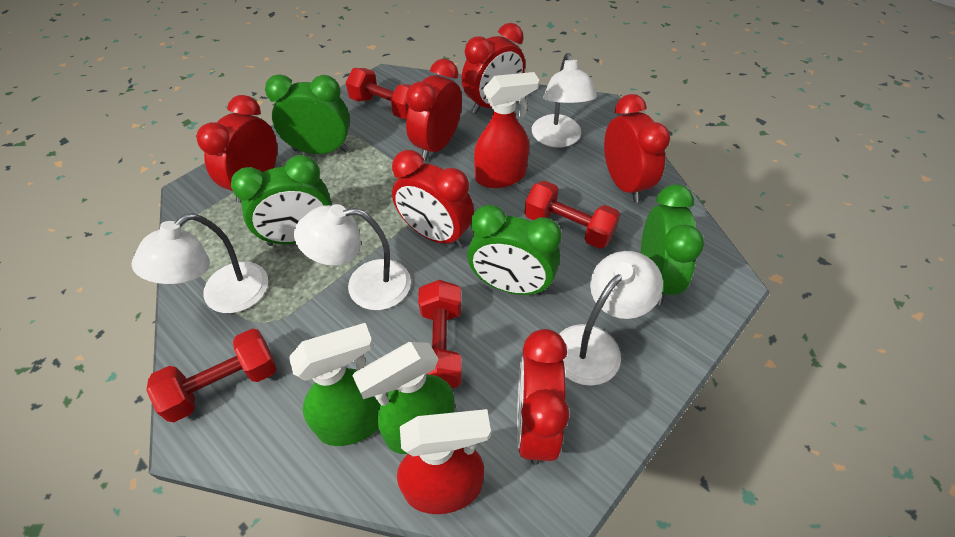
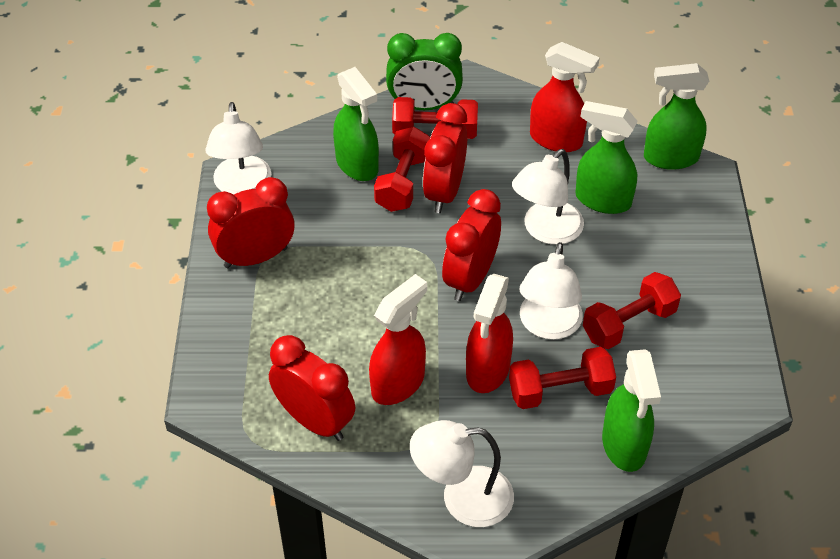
green clock: [231,155,332,246] [265,74,350,154] [467,205,562,295] [641,184,704,305] = 4 -> [386,33,463,110] = 1
green spray bottle: [289,323,381,446] [352,342,455,454] = 2 -> [333,67,379,181] [575,101,637,214] [602,349,661,472] [644,63,709,170] = 4
red clock: [196,95,277,203] [392,150,474,247] [406,59,462,161] [461,23,525,114] [517,329,569,465] [604,94,670,203] = 6 -> [207,177,295,268] [269,335,355,441] [423,103,467,213] [442,189,501,301] = 4
red spray bottle: [397,409,491,514] [474,72,539,188] = 2 -> [369,274,427,405] [466,274,513,393] [530,42,600,152] = 3

